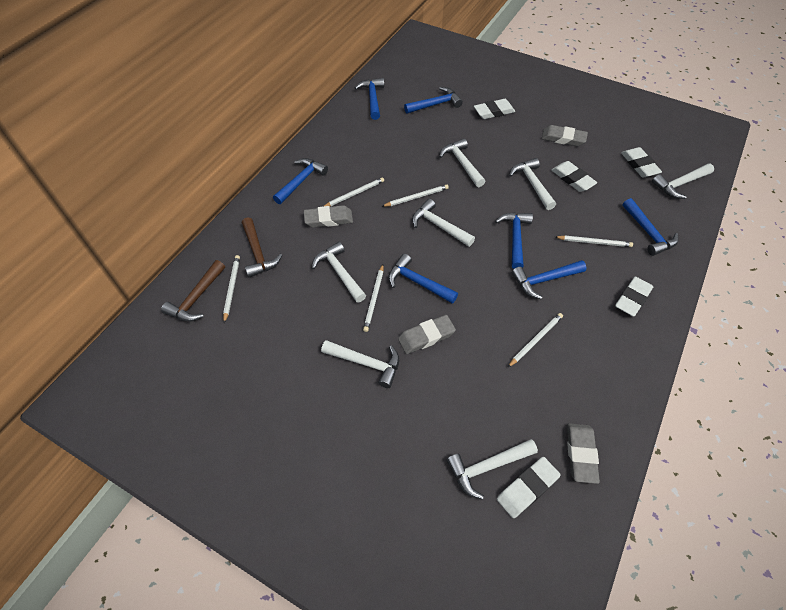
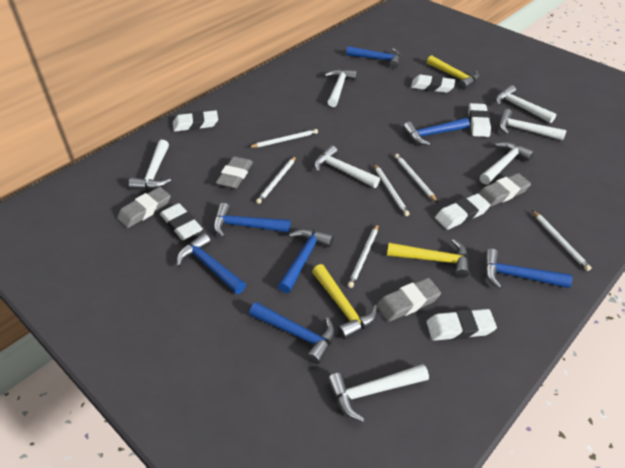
brown hammer: [161,260,225,321] [242,217,282,278] = 2 -> none = 0
white eraser: [474,99,515,119] [497,457,561,518] [551,161,597,192] [615,277,653,317] [621,147,662,177] = 5 -> [160,203,203,240] [173,110,218,132] [411,75,455,93] [426,309,497,341] [435,194,490,230] [468,103,491,137] = 6
yellow hammer: none = 0 -> [312,264,377,340] [387,239,469,278] [427,55,480,90] = 3

